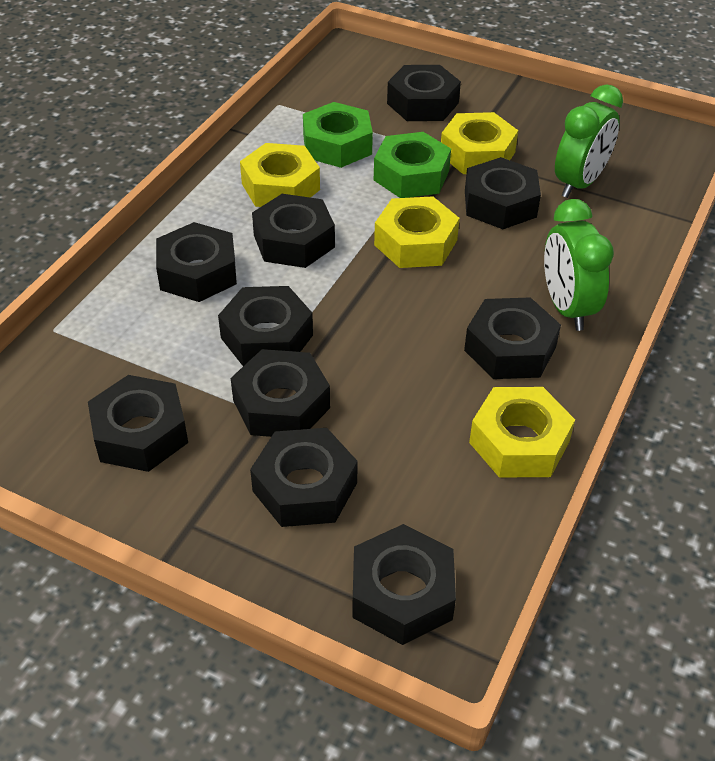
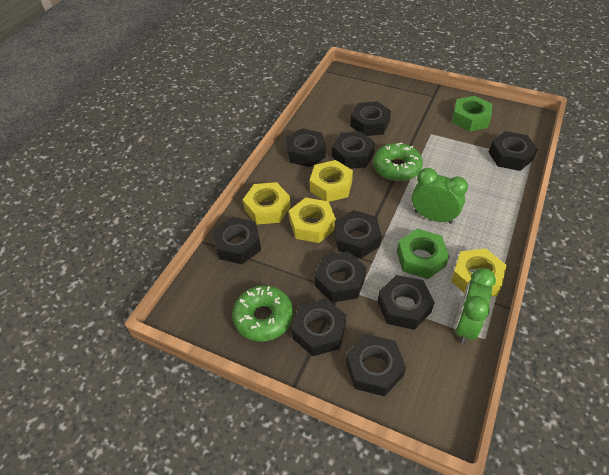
green donut: none = 0 -> [232,285,293,342] [373,143,423,181] = 2

